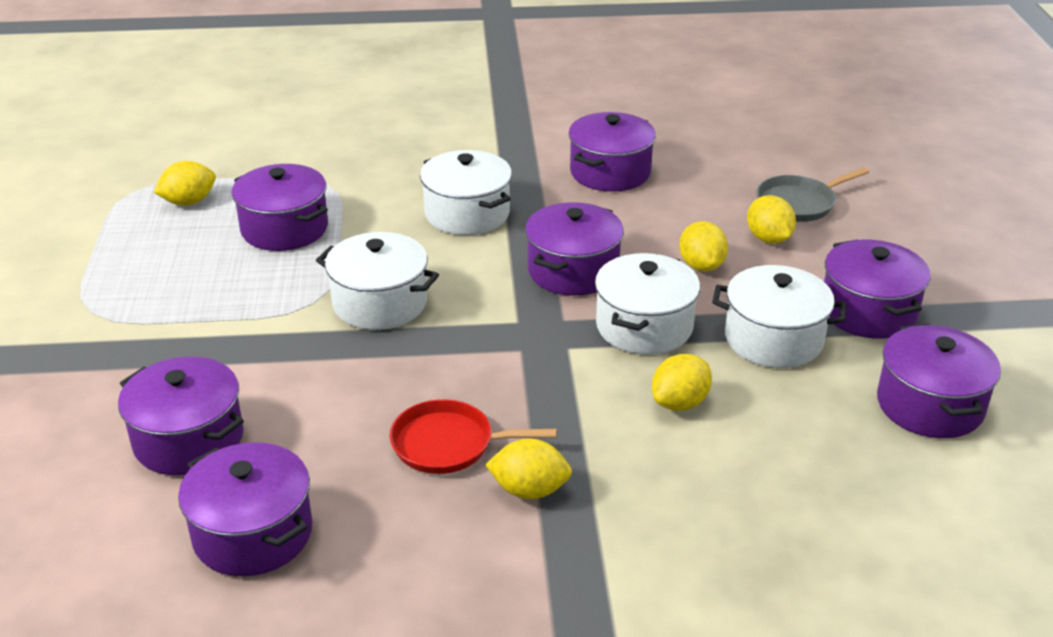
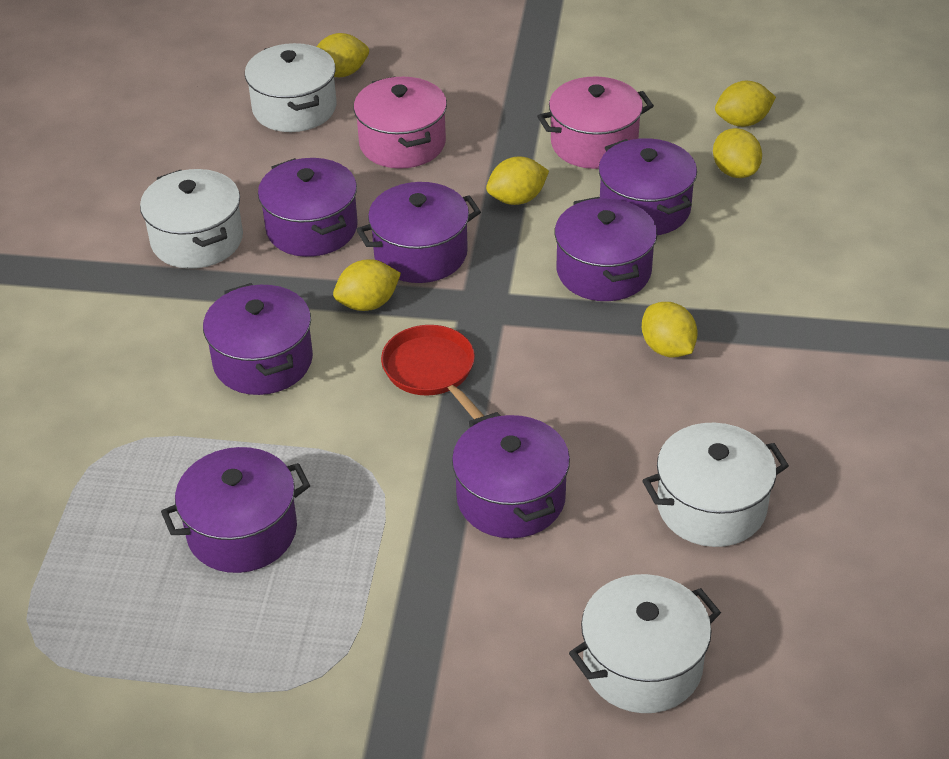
grey pan: [756,168,869,222] = 1 -> none = 0
pink pot: none = 0 -> [354,77,447,169] [537,76,654,169] = 2
yellow lemon: [154,161,216,206] [485,439,572,499] [652,354,712,411] [679,221,728,271] [747,195,796,244] = 5 -> [317,33,369,77] [333,259,401,311] [486,156,549,205] [642,302,698,357] [713,128,762,178] [715,81,776,127] = 6

